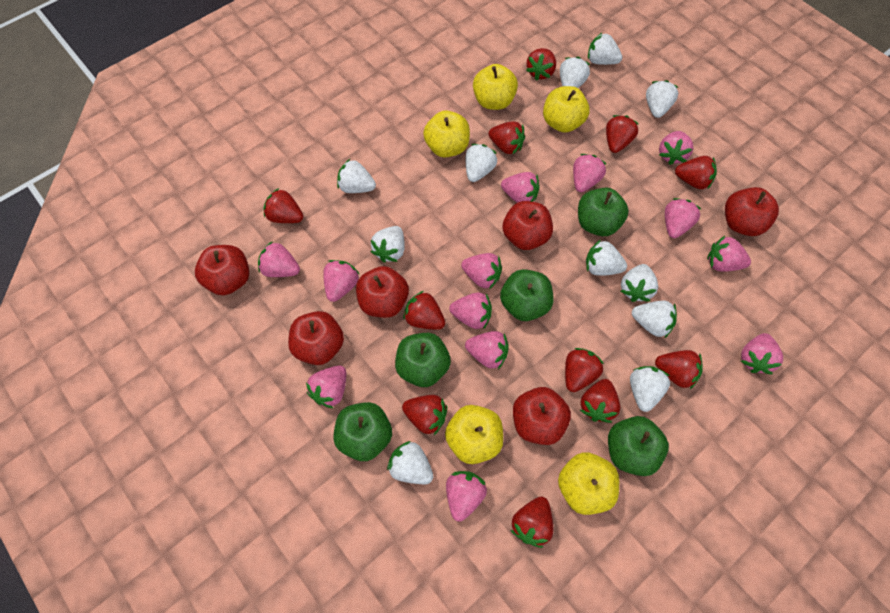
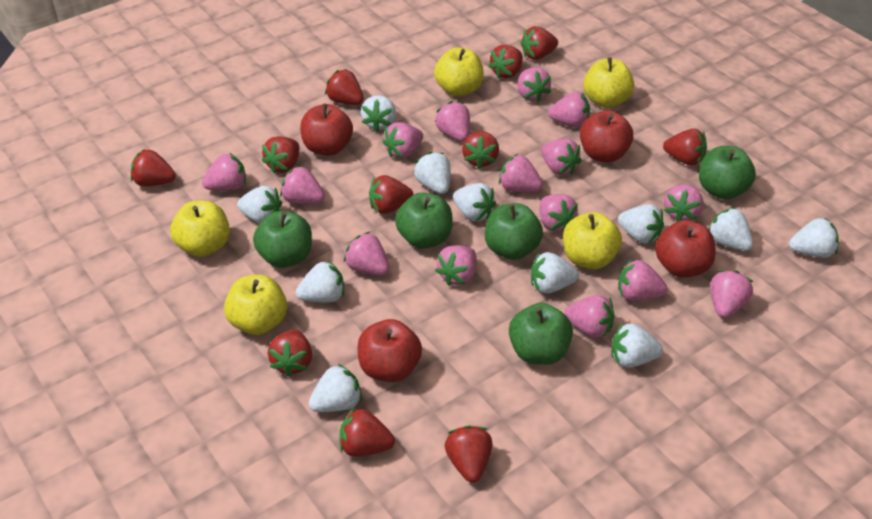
pink strawberry: [258,241,300,277] [306,365,346,408] [323,260,359,302] [446,471,487,522] [449,292,492,329] [461,253,502,289] [465,331,509,369] [501,172,540,203] [573,154,606,192] [659,131,694,165] [665,198,701,238] [707,236,751,272] [741,333,783,375] = 13 -> [202,153,246,191] [280,166,325,204] [344,232,389,275] [383,122,423,159] [435,101,470,141] [435,245,477,286] [499,154,543,192] [518,67,551,103] [539,194,578,232] [541,139,582,175] [548,92,590,128] [564,295,614,338] [618,259,667,301] [664,184,704,222] [710,270,753,318] = 15
red apple: [195,245,249,295] [288,311,344,365] [356,266,409,318] [503,201,553,250] [513,387,571,445] [725,187,779,236] = 6 -> [300,104,353,156] [357,319,422,382] [580,110,633,162] [655,220,715,277] = 4

